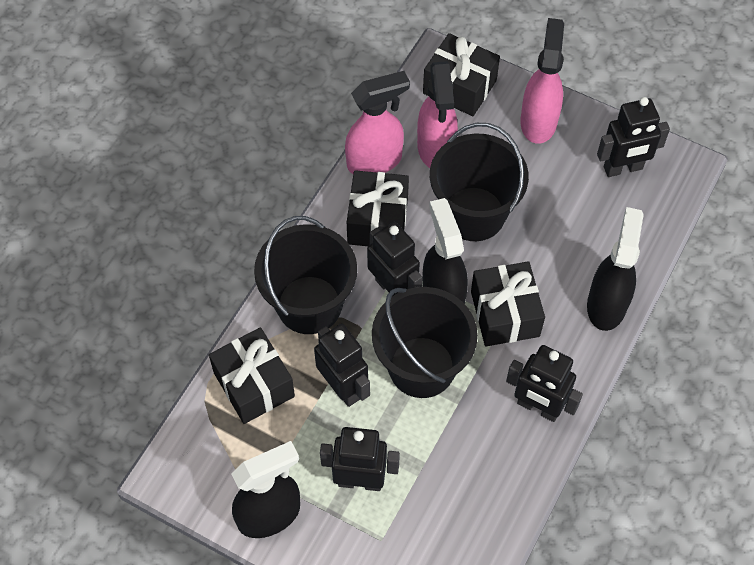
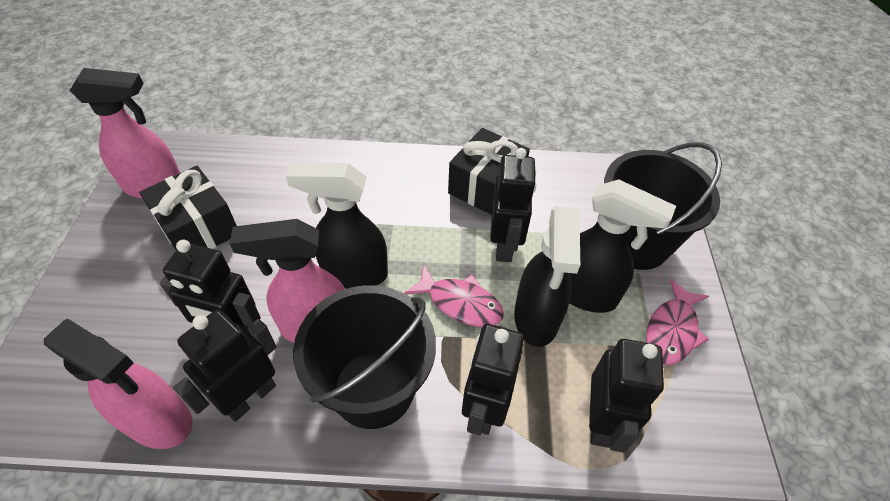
black bucket: [254,216,357,334] [372,287,478,398] [430,123,529,241] = 3 -> [293,285,436,429] [604,142,722,270] = 2
black gift: [209,327,295,424] [347,170,409,246] [423,33,500,116] [471,261,545,346] = 4 -> [139,166,237,250] [448,128,530,215] = 2
pink fish: none = 0 -> [404,265,504,327] [646,279,709,365] = 2

